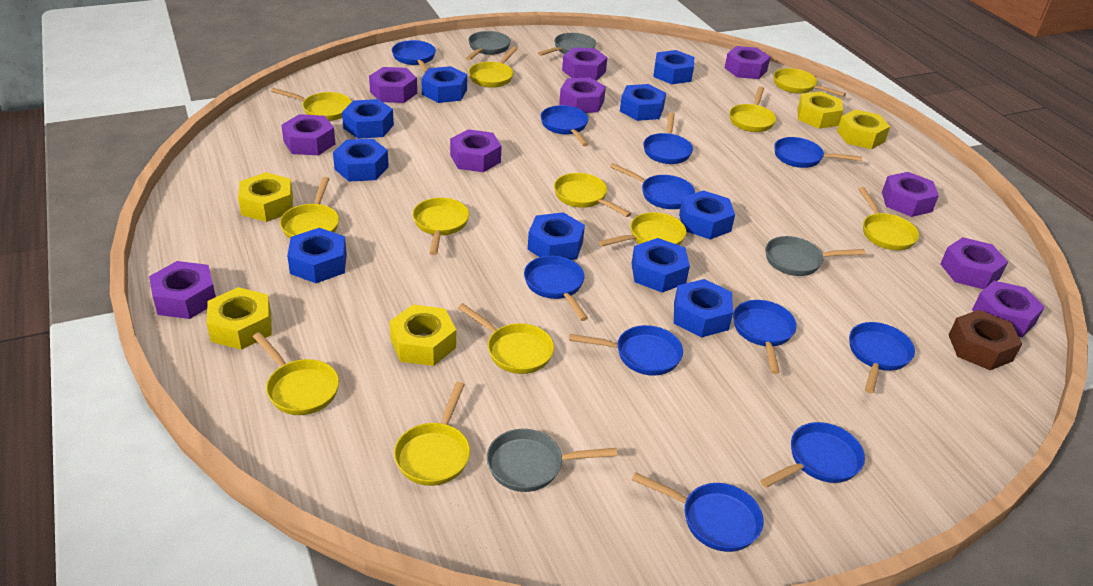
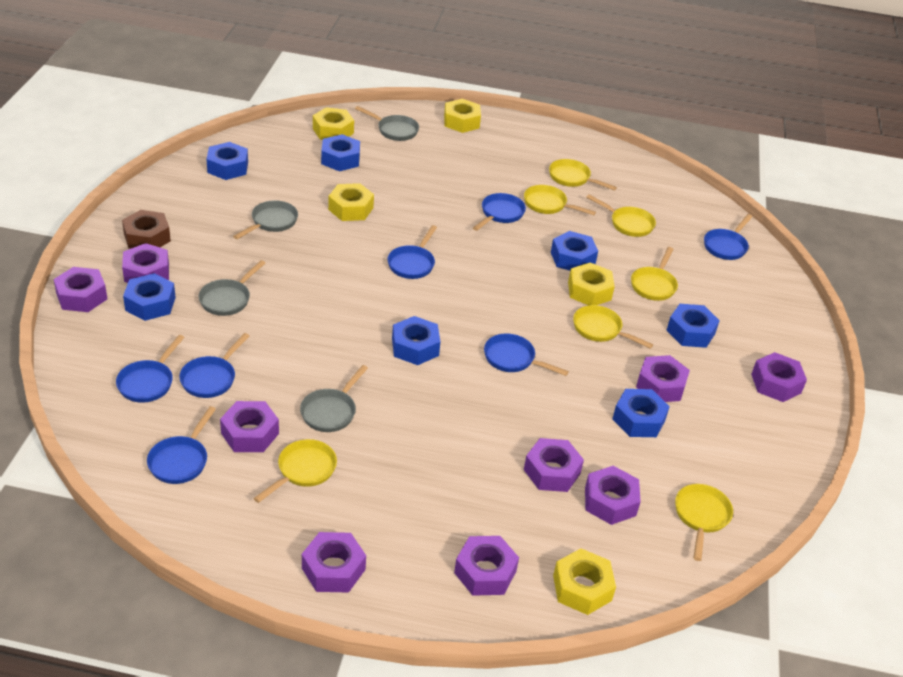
blue nut: [287,228,347,283] [333,139,389,182] [342,99,394,139] [421,66,467,103] [528,212,585,260] [620,84,666,121] [631,238,690,293] [653,50,694,84] [674,279,733,338] [679,190,735,239] = 10 -> [123,273,176,321] [207,142,248,180] [321,134,360,171] [392,316,440,365] [551,231,598,271] [613,389,670,437] [666,304,720,348] = 7
blue pan: [392,40,436,73] [524,256,588,321] [541,105,589,146] [569,325,683,376] [610,163,695,209] [632,472,764,552] [643,112,693,164] [733,300,797,374] [760,422,865,488] [774,137,862,168] [849,322,915,394] = 11 -> [116,335,185,403] [147,406,216,484] [179,333,249,398] [388,225,437,279] [473,193,526,231] [484,334,569,376] [704,214,752,260] = 7
purple nut: [149,261,216,319] [281,114,335,155] [369,67,417,103] [450,129,501,172] [559,77,606,113] [562,47,608,81] [725,46,770,79] [882,172,939,217] [940,237,1008,289] [972,281,1045,337] = 10 -> [54,267,107,312] [122,243,169,283] [220,401,279,452] [302,532,366,592] [454,536,519,596] [524,438,584,492] [585,466,641,525] [636,355,690,402] [751,352,807,402] = 9
yellow pan: [253,332,339,415] [271,88,352,121] [280,177,339,238] [394,382,470,486] [412,198,469,255] [458,303,554,374] [469,47,517,88] [554,173,631,217] [598,212,687,246] [729,86,776,132] [774,68,846,97] [858,187,919,250] = 12 -> [254,439,337,503] [524,185,596,215] [549,159,617,190] [573,305,653,349] [586,194,656,237] [631,247,678,301] [675,484,733,561] = 7

